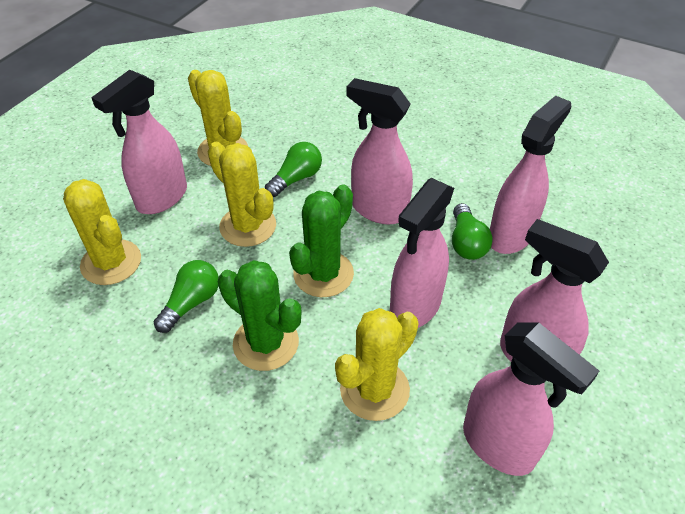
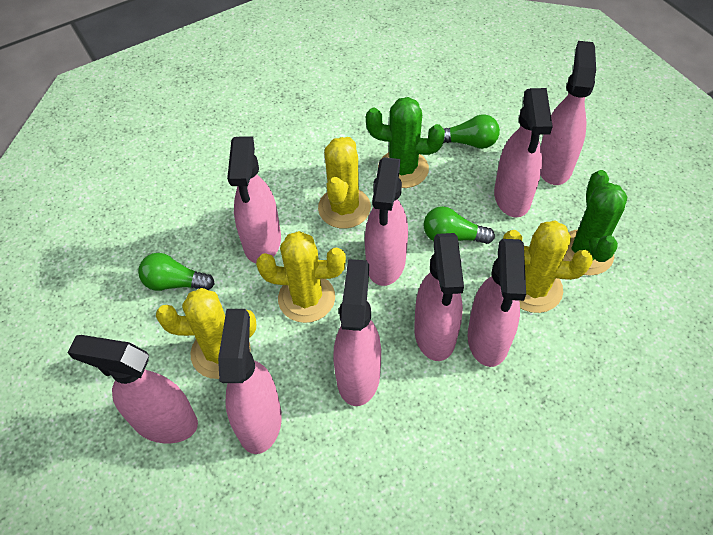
pink spray bottle: [91,70,187,214] [346,78,413,224] [390,178,454,328] [463,322,599,476] [490,96,572,254] [500,219,609,362] = 6 -> [67,335,198,443] [218,309,282,454] [227,136,281,264] [333,259,381,406] [365,157,408,286] [414,233,464,361] [468,239,526,367] [494,88,553,218] [540,41,596,185] = 9

